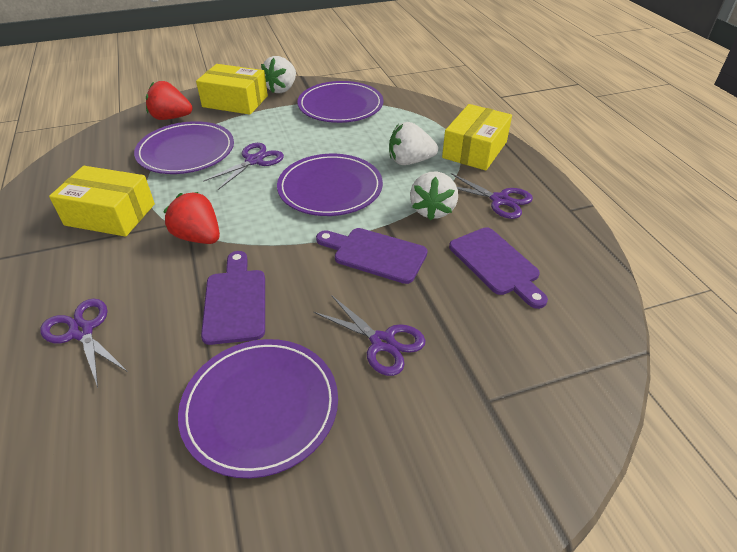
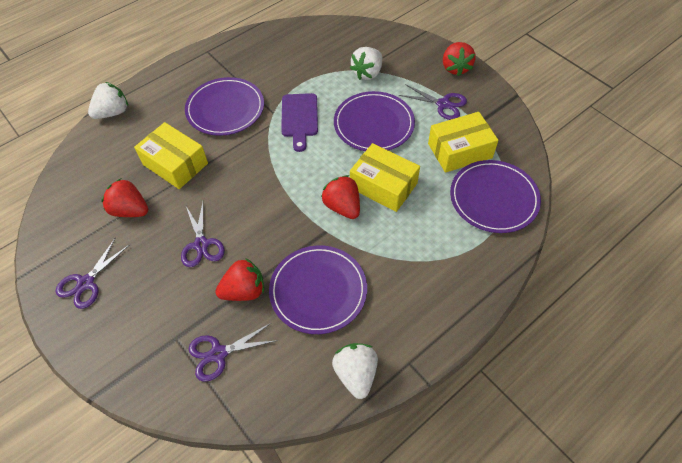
purple cutting board: [201,251,265,345] [316,228,428,284] [449,227,548,309] = 3 -> [281,93,318,152] = 1
red strawberry: [146,81,192,120] [163,192,220,244] = 2 -> [101,178,148,217] [215,258,264,301] [321,175,360,219] [443,42,476,76] = 4

